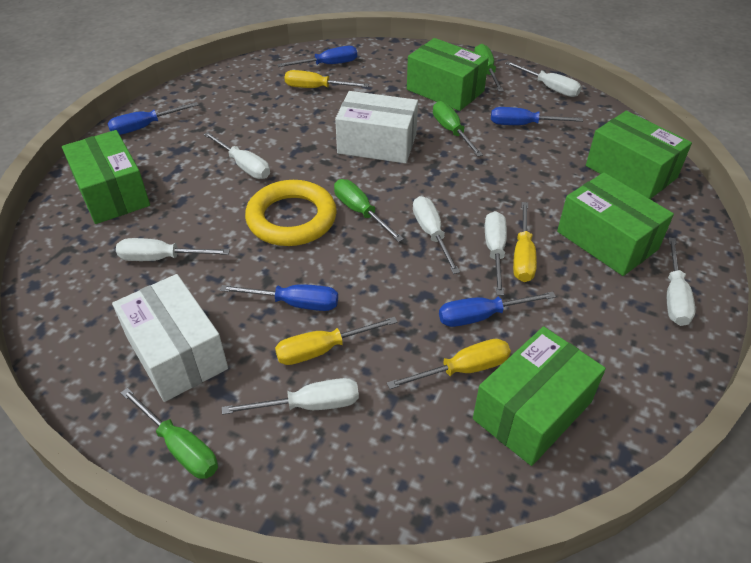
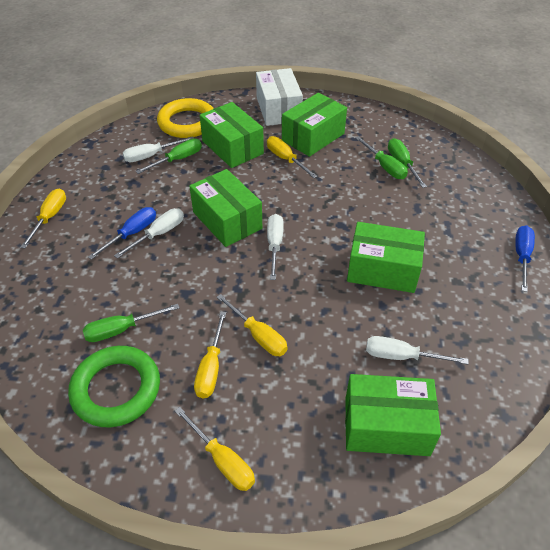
blue screwdriver: [107,102,199,135] [220,284,338,311] [277,46,357,67] [439,292,556,327] [491,107,583,125] = 5 -> [88,207,156,260] [515,225,535,292] = 2
green ring: none = 0 -> [68,346,160,427] = 1
white box: [112,274,228,402] [335,91,418,163] = 2 -> [256,68,303,126] = 1
white screwdriver: [116,238,230,261] [203,132,270,179] [222,378,359,415] [413,196,460,274] [485,211,507,296] [505,61,582,97] [667,237,695,326] = 7 -> [114,208,184,259] [123,136,194,162] [267,214,283,280] [366,336,468,364] = 4
yellow screwdriver: [275,317,398,365] [284,70,369,88] [387,339,511,389] [513,202,537,282] = 4 -> [20,189,66,248] [175,407,255,491] [194,311,226,398] [217,294,288,356] [267,136,318,178] = 5

